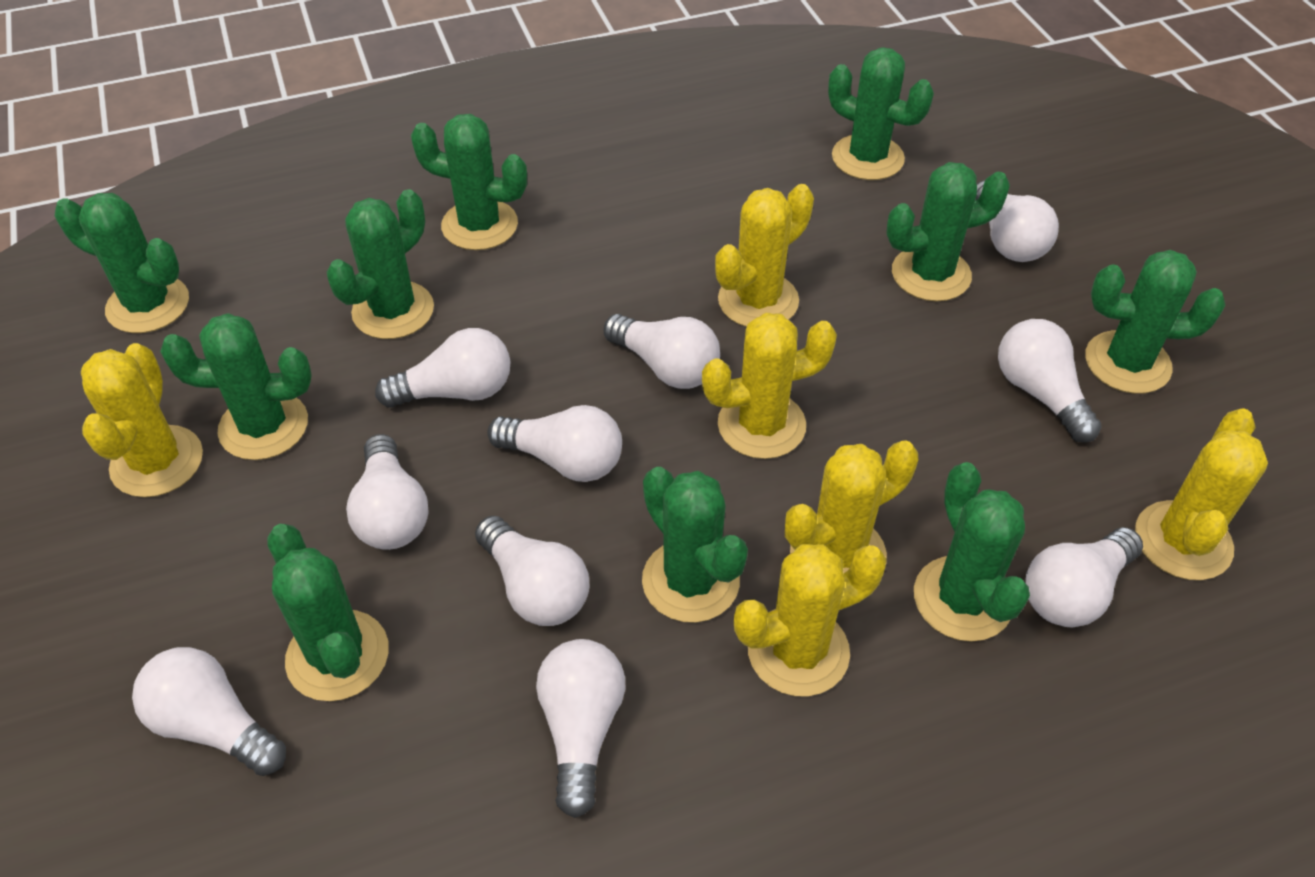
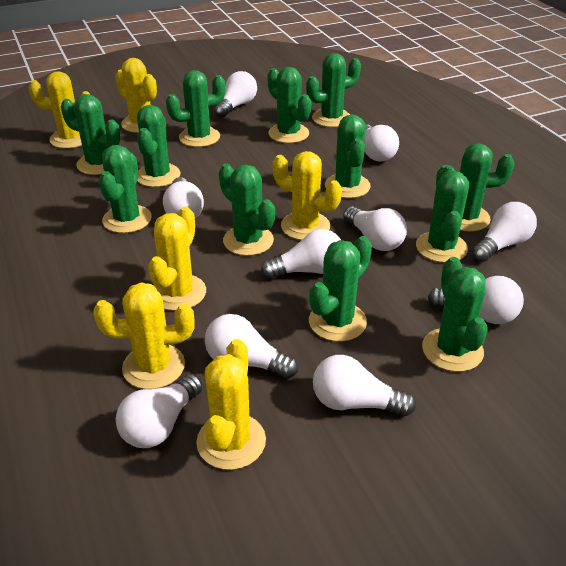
green cactus: [55,193,189,333] [160,313,312,460] [267,524,389,701] [327,189,434,339] [411,114,527,250] [642,467,748,623] [828,48,934,180] [886,162,1010,301] [914,462,1030,642] [1085,250,1226,394] = 10 -> [61,94,120,175] [99,145,152,233] [137,105,181,187] [166,70,226,147] [219,164,275,256] [267,67,311,143] [306,53,361,127] [309,236,372,342] [325,114,371,198] [416,166,469,263] [422,257,488,372] [436,143,515,232] = 12

